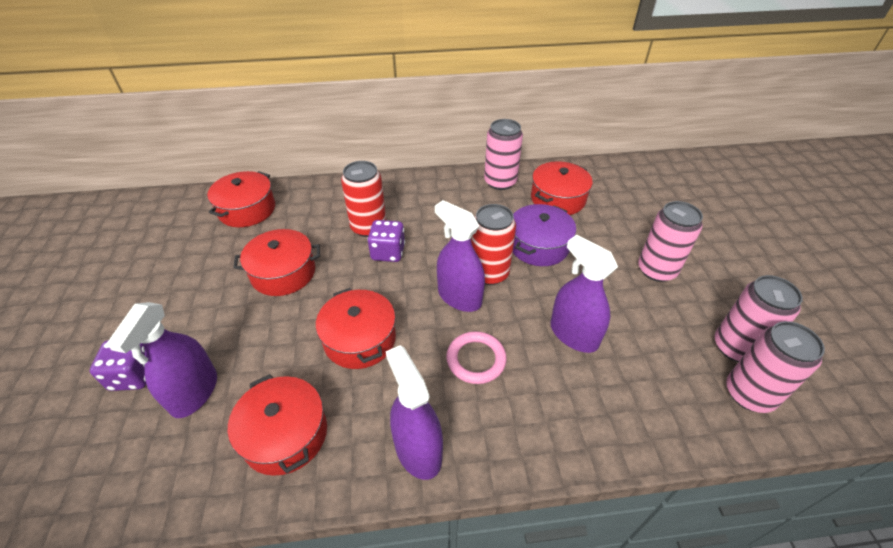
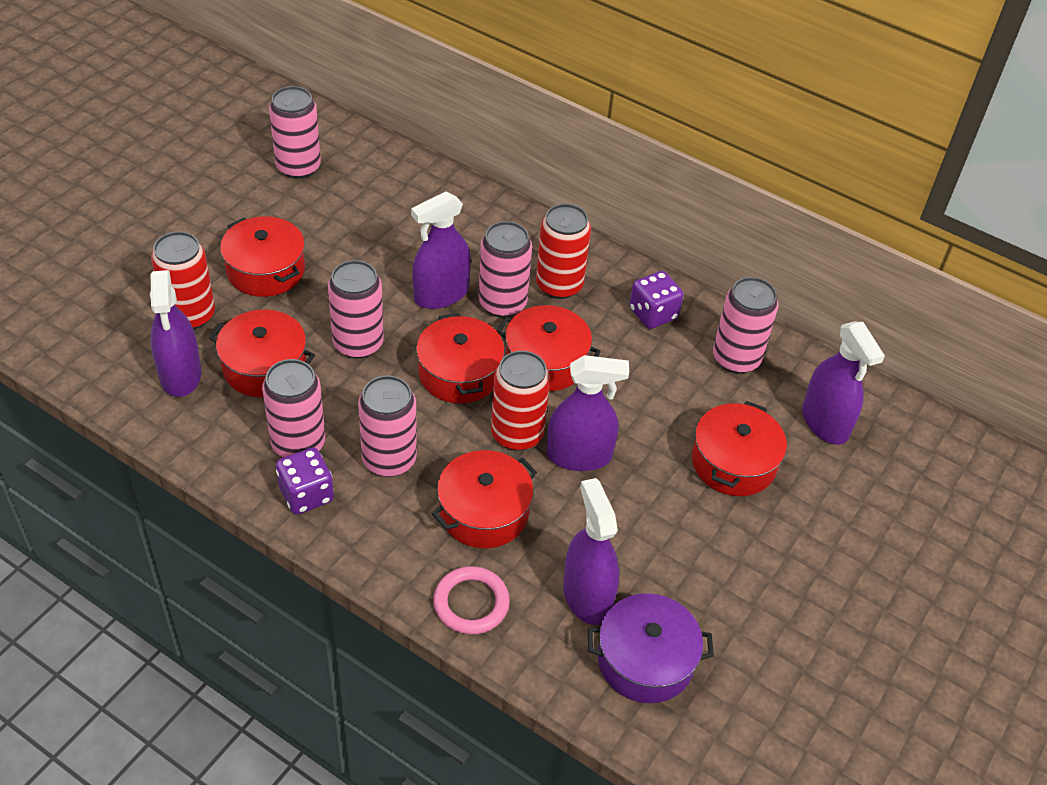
pink can: [484,119,523,190] [638,201,703,282] [715,275,803,362] [726,321,825,413] = 4 -> [262,359,325,457] [269,86,321,179] [328,260,384,359] [358,375,417,477] [479,221,532,317] [713,277,778,374] = 6
purple spray bottle: [107,302,217,418] [386,345,443,480] [435,200,485,312] [550,235,618,353] = 4 -> [150,270,202,397] [411,191,471,309] [547,355,629,471] [563,478,619,625] [802,322,885,445] = 5
red can: [341,161,386,237] [471,204,516,285] = 2 -> [151,231,215,329] [491,351,550,451] [536,204,591,299] = 3
red pot: [207,171,275,227] [228,374,327,476] [233,229,320,296] [316,288,396,369] [531,161,593,215] = 5 -> [209,310,315,397] [220,216,305,297] [416,313,505,404] [432,450,537,548] [497,305,601,391] [692,401,787,496] = 6

